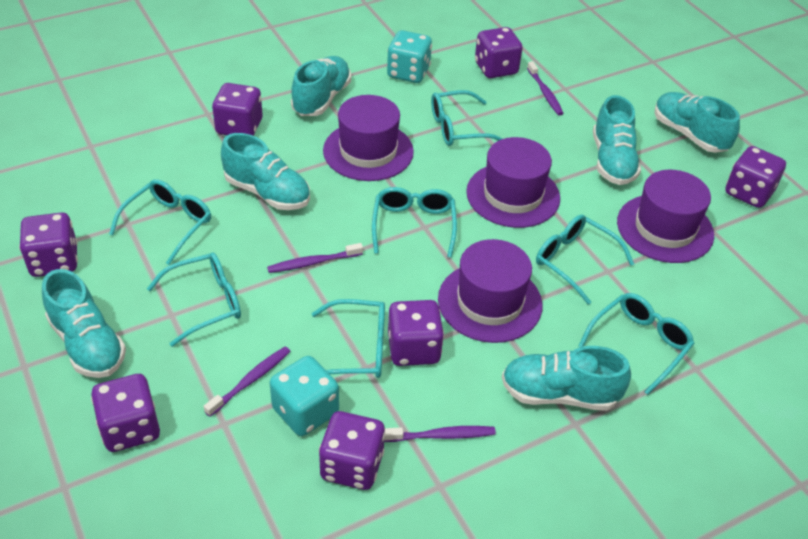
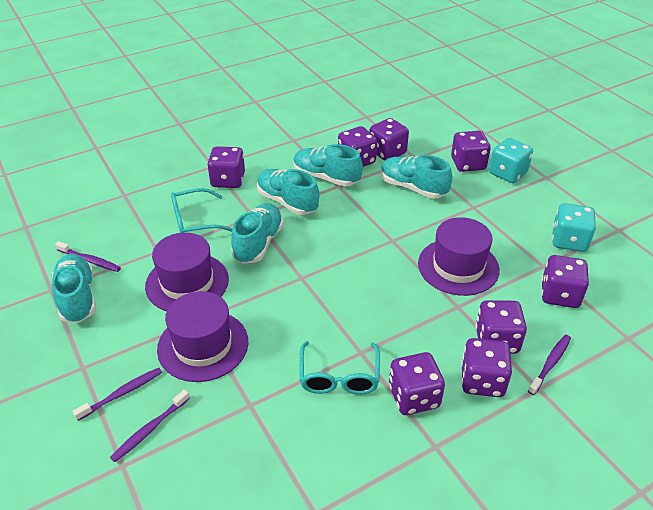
purple dice: [19,212,78,277] [91,374,160,452] [212,83,263,136] [319,411,385,490] [388,300,444,366] [475,27,522,78] [725,146,786,208] = 7 -> [207,146,245,188] [338,126,377,167] [370,118,409,161] [389,352,445,415] [451,131,491,172] [461,338,512,397] [475,300,527,354] [541,255,589,308] = 8
purple hat: [323,95,414,181] [438,239,542,343] [466,137,560,228] [617,170,714,263] = 4 -> [145,233,229,311] [157,291,248,382] [418,217,500,296] = 3
turquoise glasses: [109,179,211,265] [147,253,241,347] [312,299,385,378] [372,187,457,258] [431,90,503,146] [536,214,634,305] [578,293,695,395] = 7 -> [171,188,233,233] [299,341,380,394] = 2
turquoise shoe: [42,269,126,378] [221,133,310,210] [291,56,351,116] [502,346,631,411] [593,95,641,185] [654,92,740,153] = 6 -> [52,254,96,323] [231,203,284,264] [257,169,319,215] [293,144,363,187] [381,155,452,198] = 5

